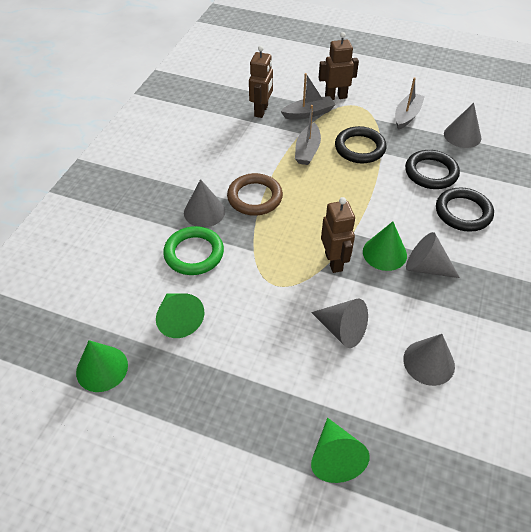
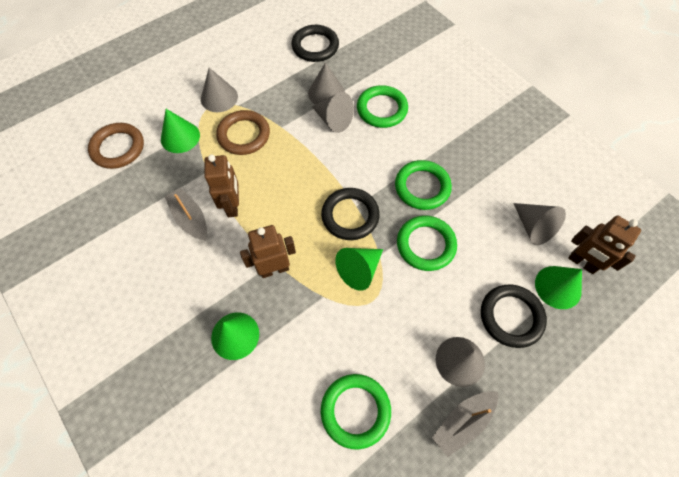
brown ring: [227,173,283,216] = 1 -> [88,123,144,169] [216,110,270,155] = 2
green ring: [163,226,224,275] = 1 -> [321,374,391,450] [357,85,408,128] [395,160,452,210] [397,216,457,271] = 4
grey boat: [281,73,336,119] [295,105,321,165] [395,77,425,130] = 3 -> [165,188,207,240] [432,391,498,457] = 2

